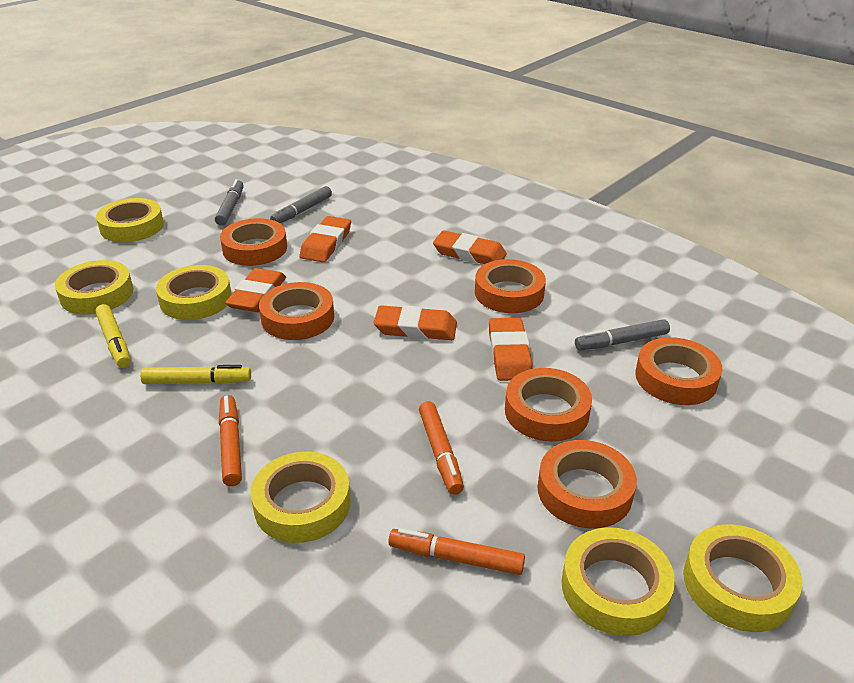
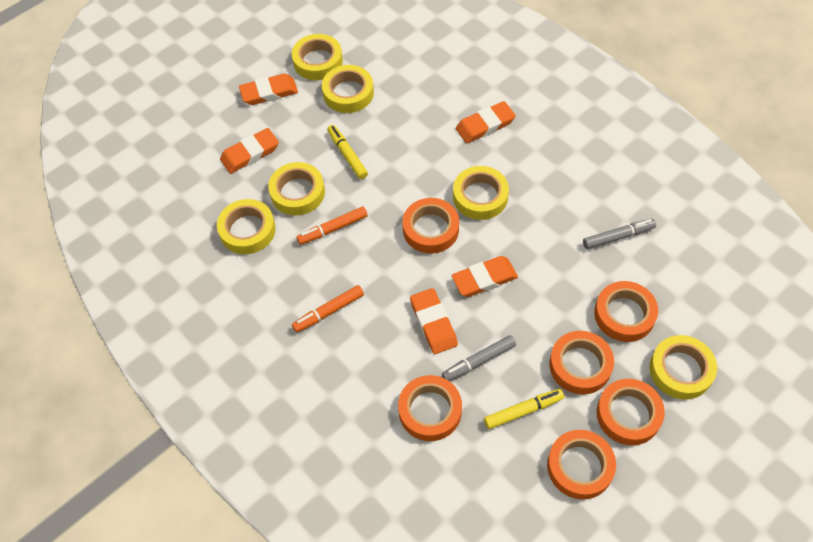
grey marker: [215,179,244,226] [270,186,332,223] [575,319,670,350] = 3 -> [442,335,516,381] [583,219,656,249] = 2
orange marker: [219,395,242,486] [388,528,525,575] [419,401,464,494] = 3 -> [292,285,364,332] [297,207,367,245] = 2

